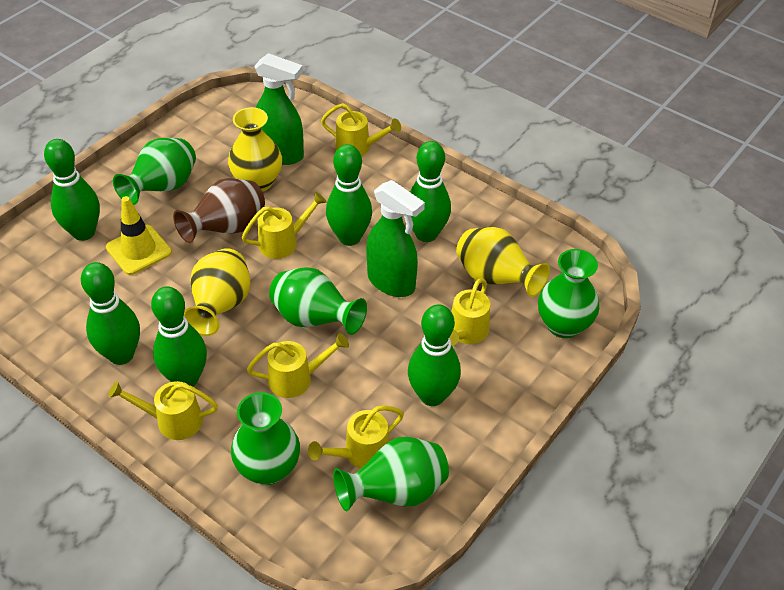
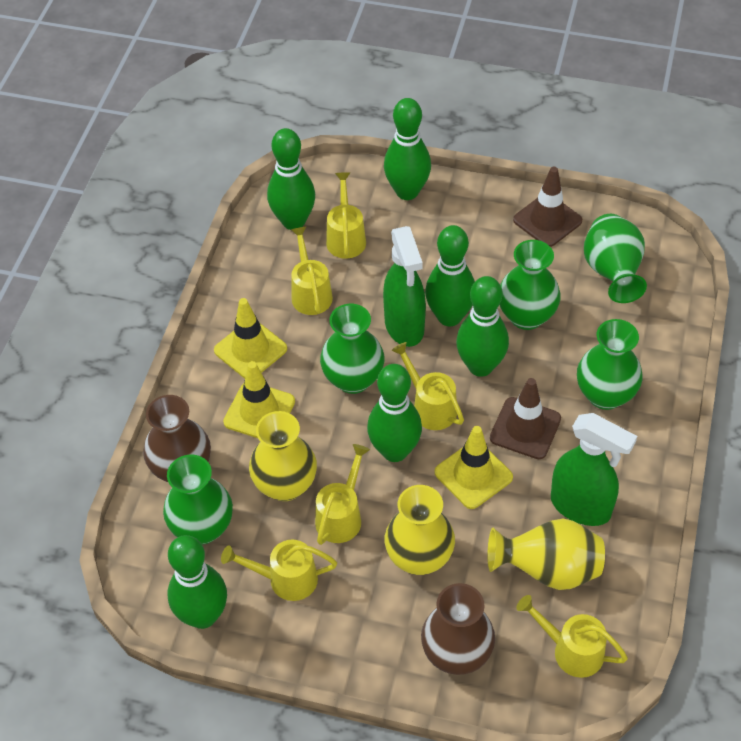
brown traffic cone: none = 0 -> [490,378,561,459] [513,167,582,247] = 2
brown vase: [173,178,265,243] = 1 -> [143,395,211,482] [421,583,495,675] = 2
yellow traffic cone: [106,196,172,275] = 1 -> [214,298,287,378] [223,361,295,438] [435,426,513,509] = 3

